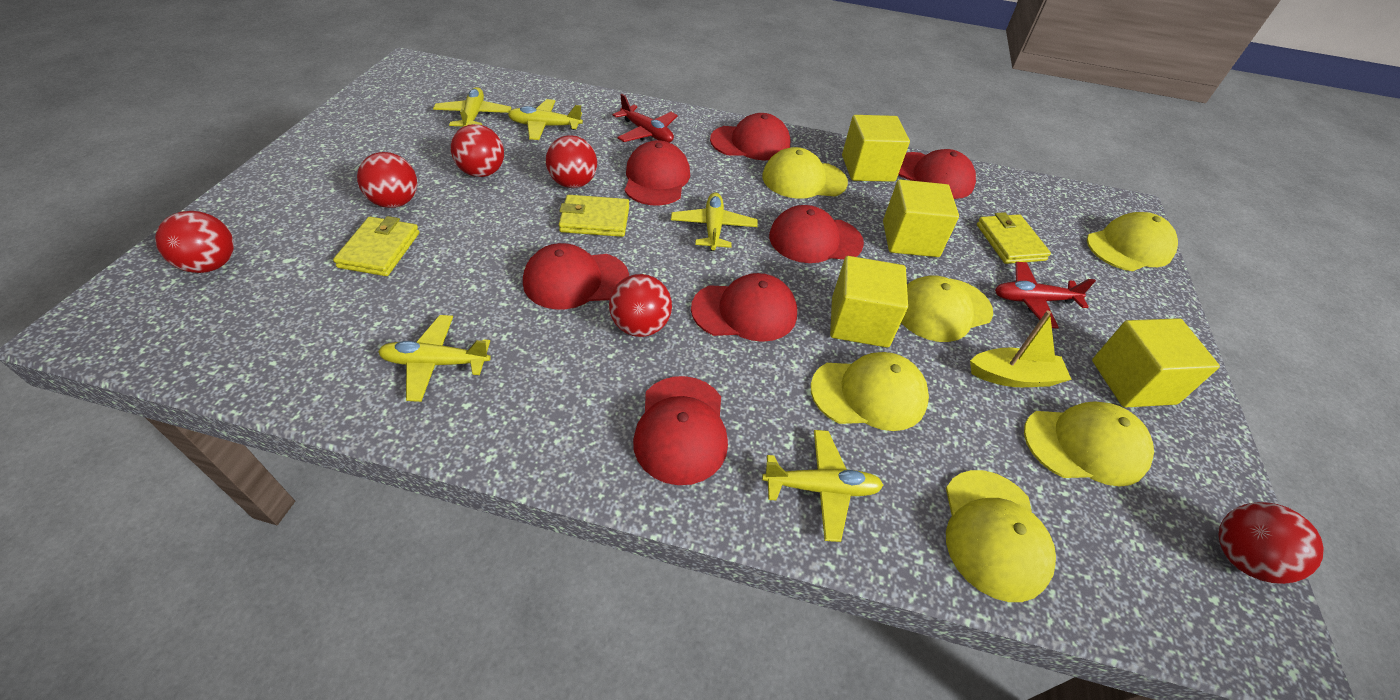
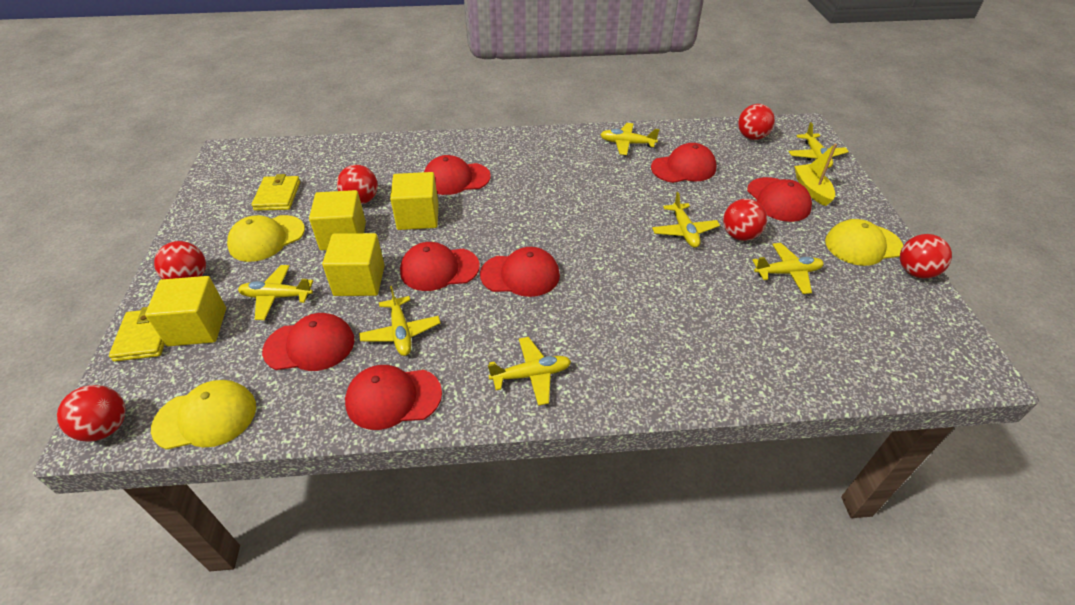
red plane: [613,94,678,143] [995,262,1096,328] = 2 -> none = 0
yellow cap: [762,147,848,199] [811,352,929,431] [901,275,993,342] [946,470,1056,602] [1024,401,1154,487] [1087,212,1178,271] = 6 -> [151,380,256,450] [227,215,305,262] [825,219,903,266] = 3
yellow plane: [378,315,491,402] [433,87,511,127] [508,99,583,140] [671,193,758,251] [762,430,883,542] = 5 -> [238,265,313,320] [359,286,440,356] [488,337,571,406] [600,123,660,155] [652,192,720,248] [752,243,824,294] [789,122,849,168] = 7
yellow wallet: [333,216,419,276] [559,195,629,237] [977,212,1051,264] = 3 -> [109,307,165,362] [251,174,300,211] = 2

